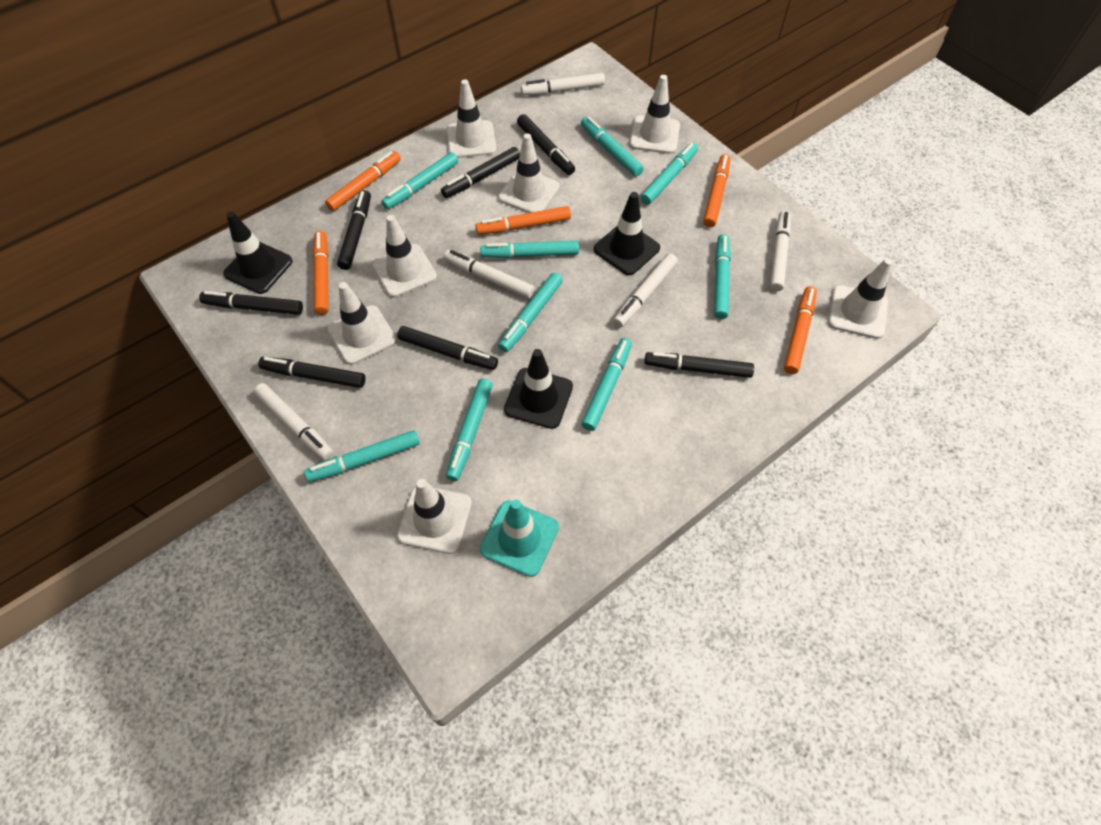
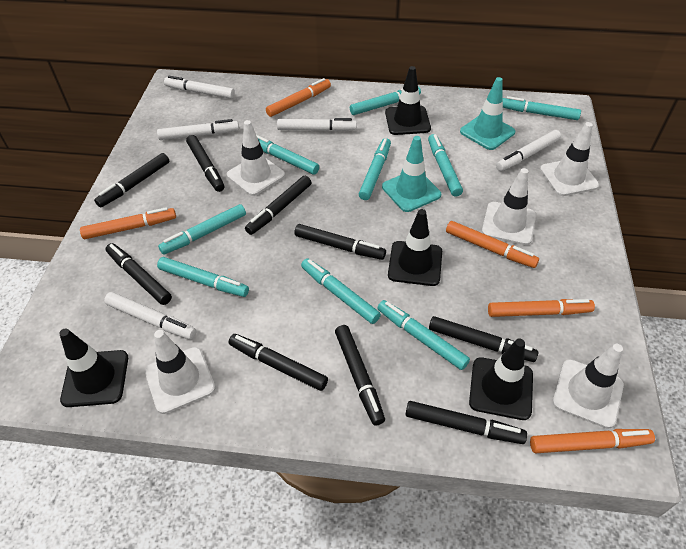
black marker: [199,291,303,315] [258,357,365,388] [337,190,371,270] [397,326,498,370] [441,147,520,198] [517,114,575,175] [644,352,754,378] = 7 -> [94,153,169,208] [106,243,172,305] [186,135,224,192] [229,334,328,391] [245,176,312,235] [294,224,386,260] [335,325,385,426] [406,401,527,444] [429,316,538,362] = 9
black traffic cone: [223,211,293,294] [504,349,573,429] [594,192,660,275] = 3 -> [59,328,128,407] [385,66,431,135] [388,209,442,286] [469,338,533,420] = 4
turquoise traffic cone: [480,500,559,577] = 1 -> [382,136,441,212] [460,77,515,150] = 2
white traffic cone: [327,282,396,365] [372,215,437,297] [397,479,472,554] [447,79,497,158] [498,133,560,213] [630,75,680,154] [828,258,893,339] = 7 -> [145,330,215,414] [227,120,285,196] [482,168,536,245] [540,122,599,196] [552,344,624,429] = 5

